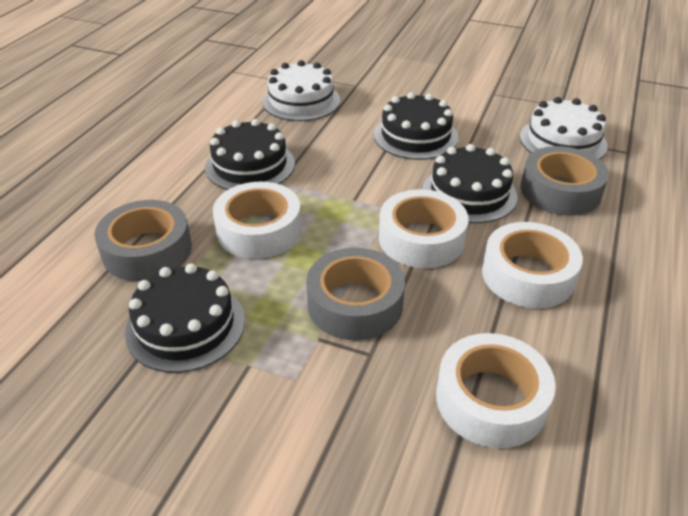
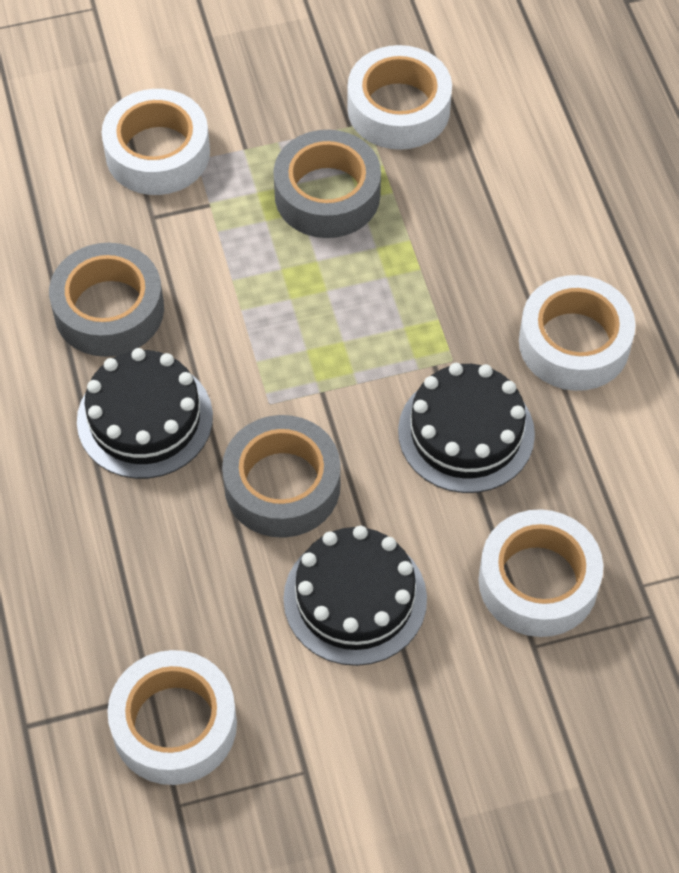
black cake: [125,263,245,373] [205,119,295,190] [374,92,458,160] [422,144,518,223] = 4 -> [77,348,213,479] [283,526,427,666] [398,363,535,493] = 3
white cake: [262,60,340,121] [520,97,608,160] = 2 -> none = 0
white tape: [213,182,301,259] [379,189,468,268] [436,333,556,448] [482,222,583,308] = 4 -> [102,89,210,195] [107,650,237,785] [347,45,452,150] [479,509,603,637] [519,275,636,391] = 5

